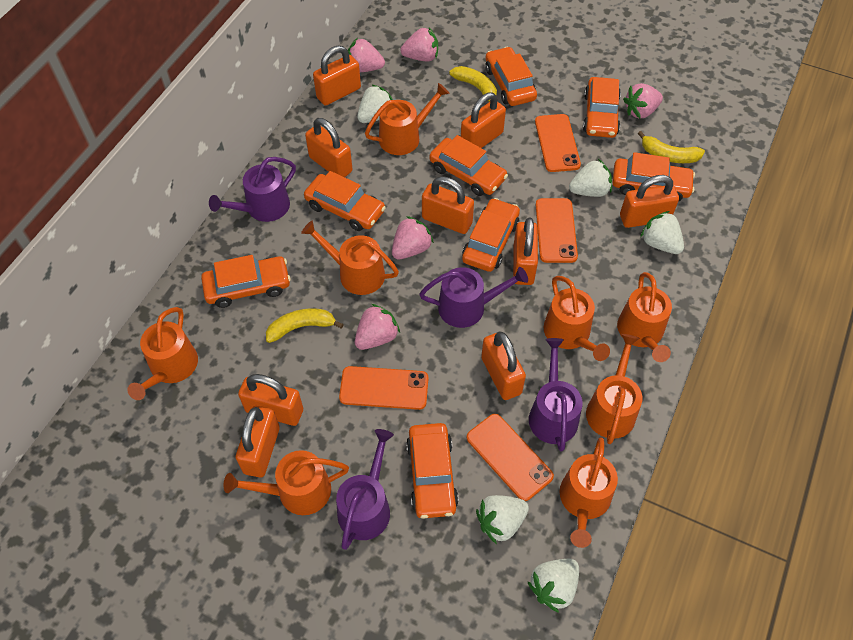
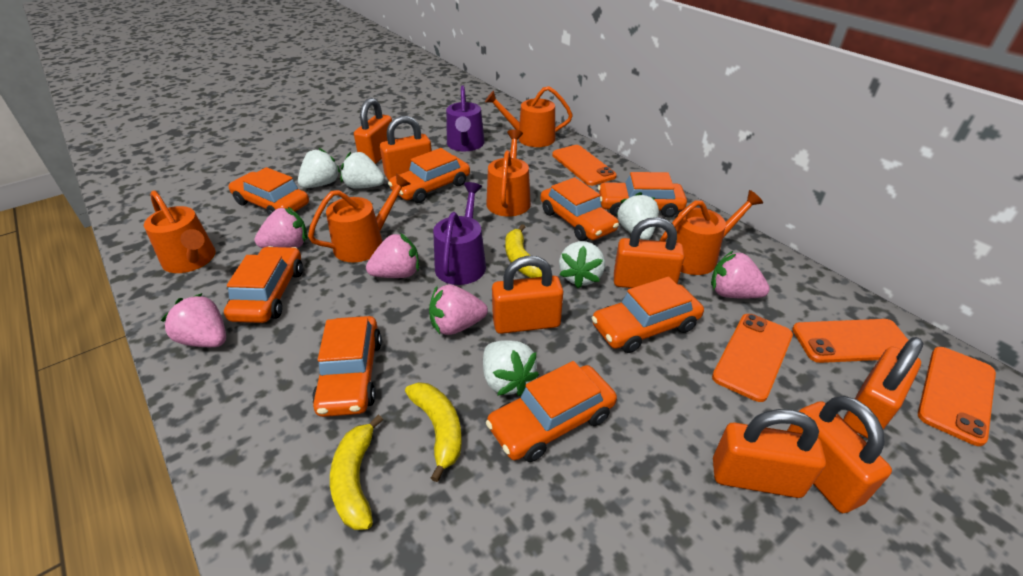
orange padlock: [236,406,280,477] [238,374,303,426] [305,118,352,177] [313,46,361,105] [422,176,474,234] [461,92,506,148] [481,332,526,400] [513,217,538,285] [620,175,679,228] = 9 -> [354,98,395,164] [380,116,432,180] [492,256,563,334] [614,217,684,288] [713,409,826,498] [787,396,892,513] [844,337,924,438] = 7
orange watering can: [127,307,198,400] [223,450,349,515] [301,221,399,295] [365,83,449,155] [544,276,610,361] [560,437,618,548] [586,334,642,444] [617,272,672,362] = 8 -> [144,191,216,273] [308,173,411,262] [485,86,573,147] [486,130,531,217] [659,190,763,275] = 5
purple watering can: [209,157,296,222] [336,429,394,550] [419,267,528,328] [529,338,582,451] = 4 -> [433,182,486,285] [446,85,485,151] = 2

